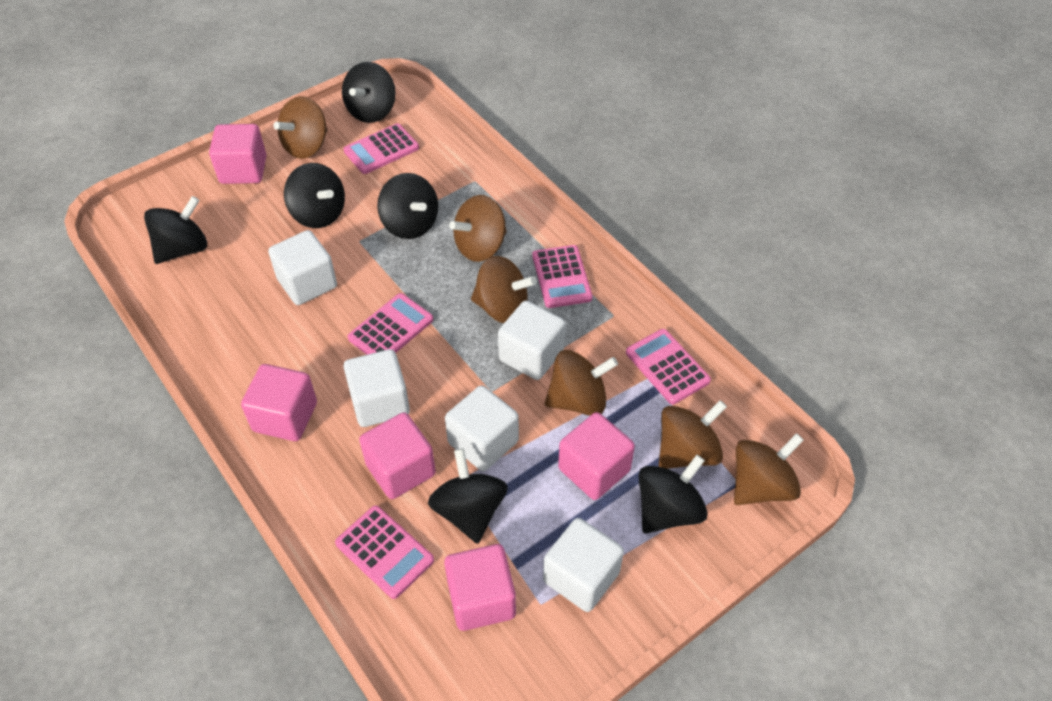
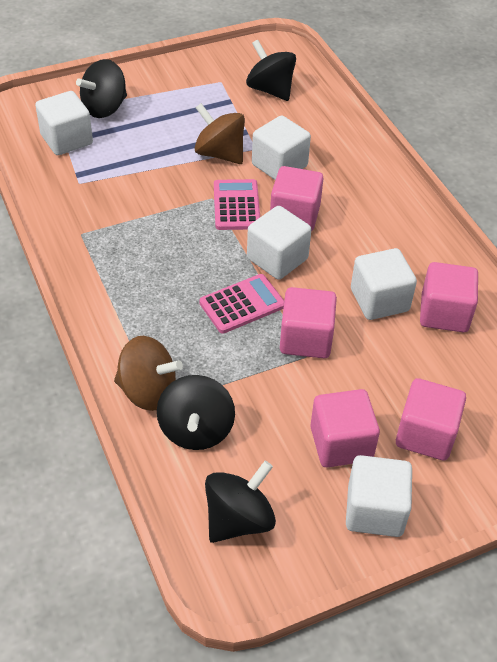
black spinning top: [144,196,207,264] [284,163,345,228] [342,62,396,123] [377,173,438,239] [428,448,508,544] [638,455,707,534] = 6 -> [76,59,127,118] [157,375,235,450] [205,461,276,543] [246,40,296,101] = 4
brown spinning top: [273,96,327,159] [449,195,507,262] [471,256,537,323] [544,350,618,416] [659,400,727,469] [734,433,804,505] = 6 -> [114,336,183,411] [194,103,245,164] = 2
pink calculator: [335,505,434,599] [343,123,419,174] [348,293,433,355] [532,245,593,308] [626,329,711,405] = 5 -> [199,274,284,334] [214,179,260,230] = 2

